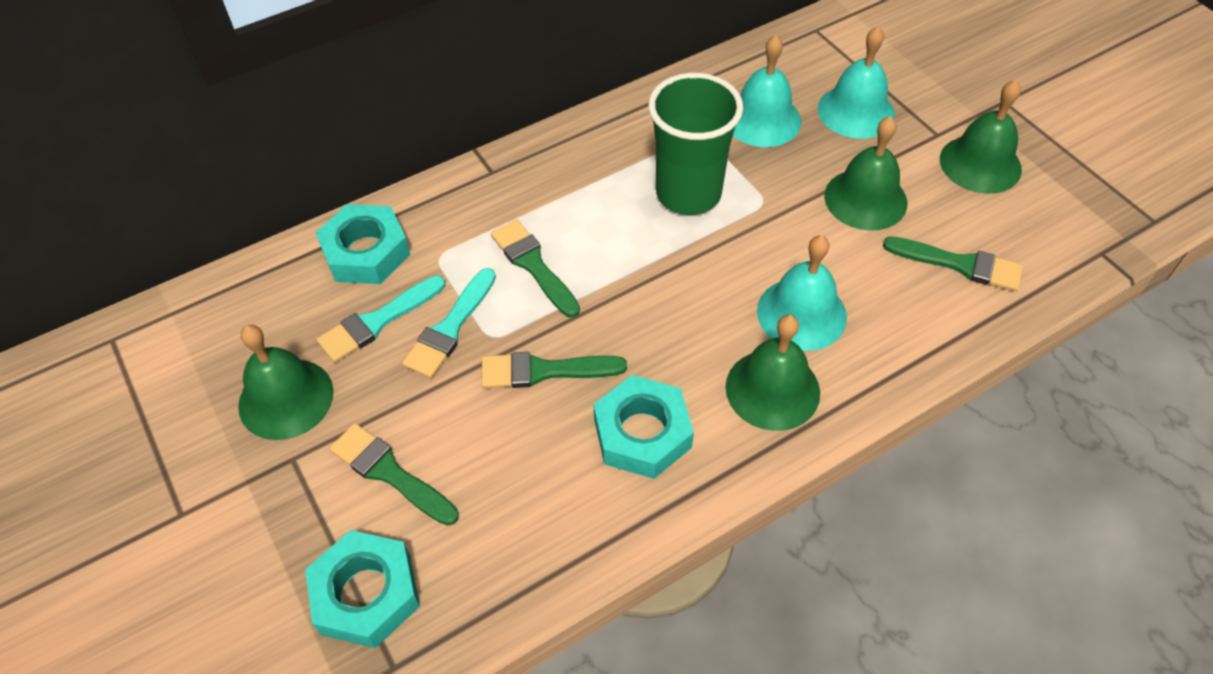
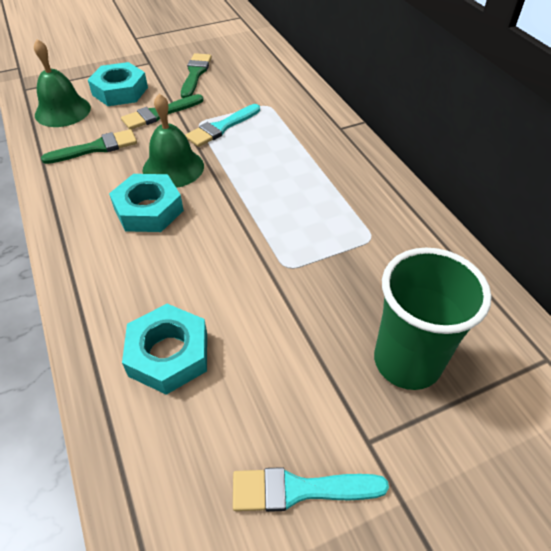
green bell: [238,325,334,440] [726,314,820,431] [824,116,907,231] [940,80,1022,194] = 4 -> [34,39,91,127] [143,94,204,188] = 2
green brush: [330,423,459,526] [481,352,627,388] [491,219,580,318] [883,236,1023,291] = 4 -> [41,129,137,164] [121,94,204,130] [181,53,212,98] = 3
turquoise bell: [733,35,802,147] [757,235,847,351] [818,26,895,138] = 3 -> none = 0

